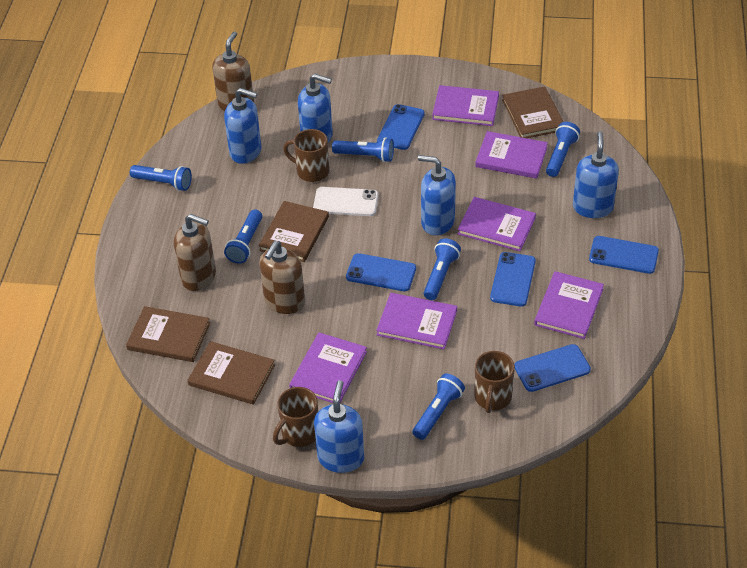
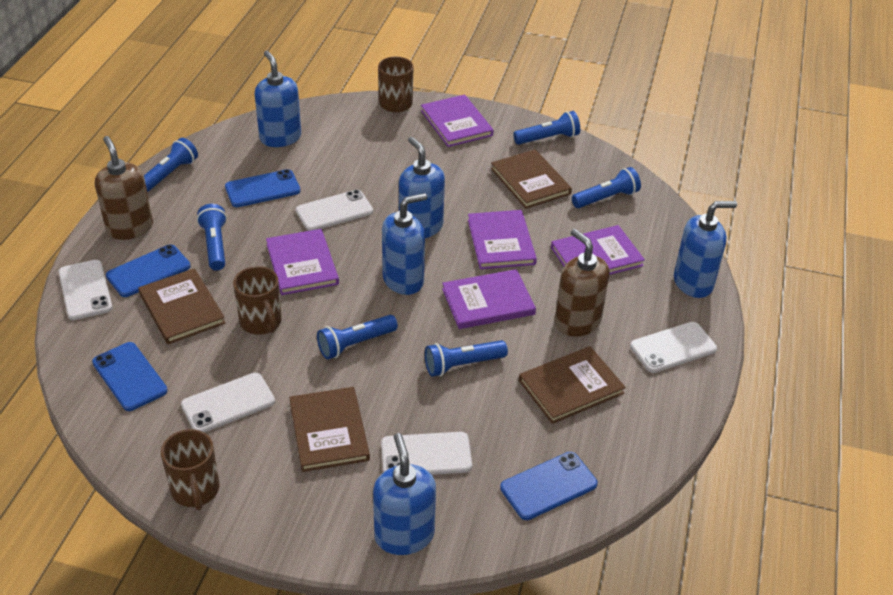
blue phone: [346,253,416,291] [377,104,425,150] [490,252,536,306] [514,344,591,392] [589,236,659,274] = 5 -> [92,342,168,411] [106,245,191,297] [225,169,301,207] [500,452,598,520] = 4
brown soap dispenser: [174,214,216,291] [212,31,254,111] [259,241,305,314] = 3 -> [95,136,153,240] [555,229,609,337] = 2
purple book: [289,332,367,403] [376,293,457,349] [432,85,499,126] [458,197,536,251] [475,131,548,179] [534,271,604,339] = 6 -> [266,229,339,295] [421,94,494,147] [442,269,536,329] [468,210,537,269] [551,225,645,275] = 5
white phone: [313,187,378,216] = 1 -> [59,260,112,320] [181,373,275,433] [296,190,373,231] [381,432,472,475] [630,322,717,373] = 5

